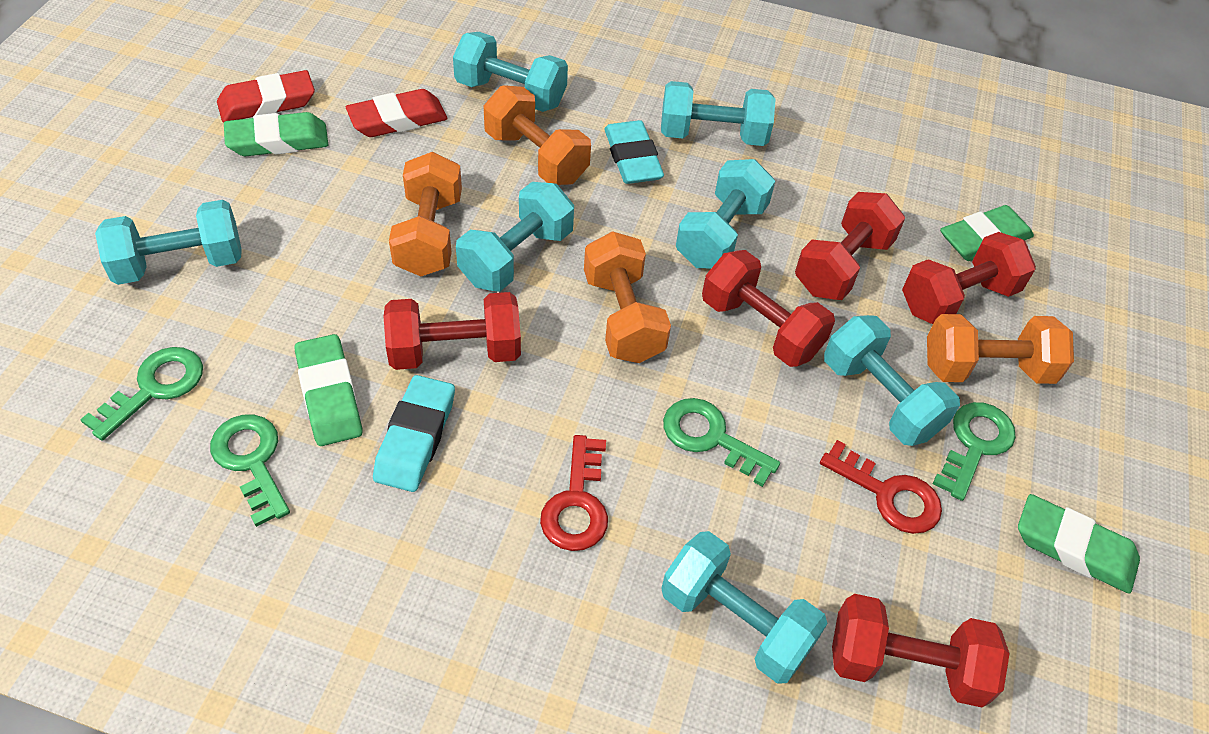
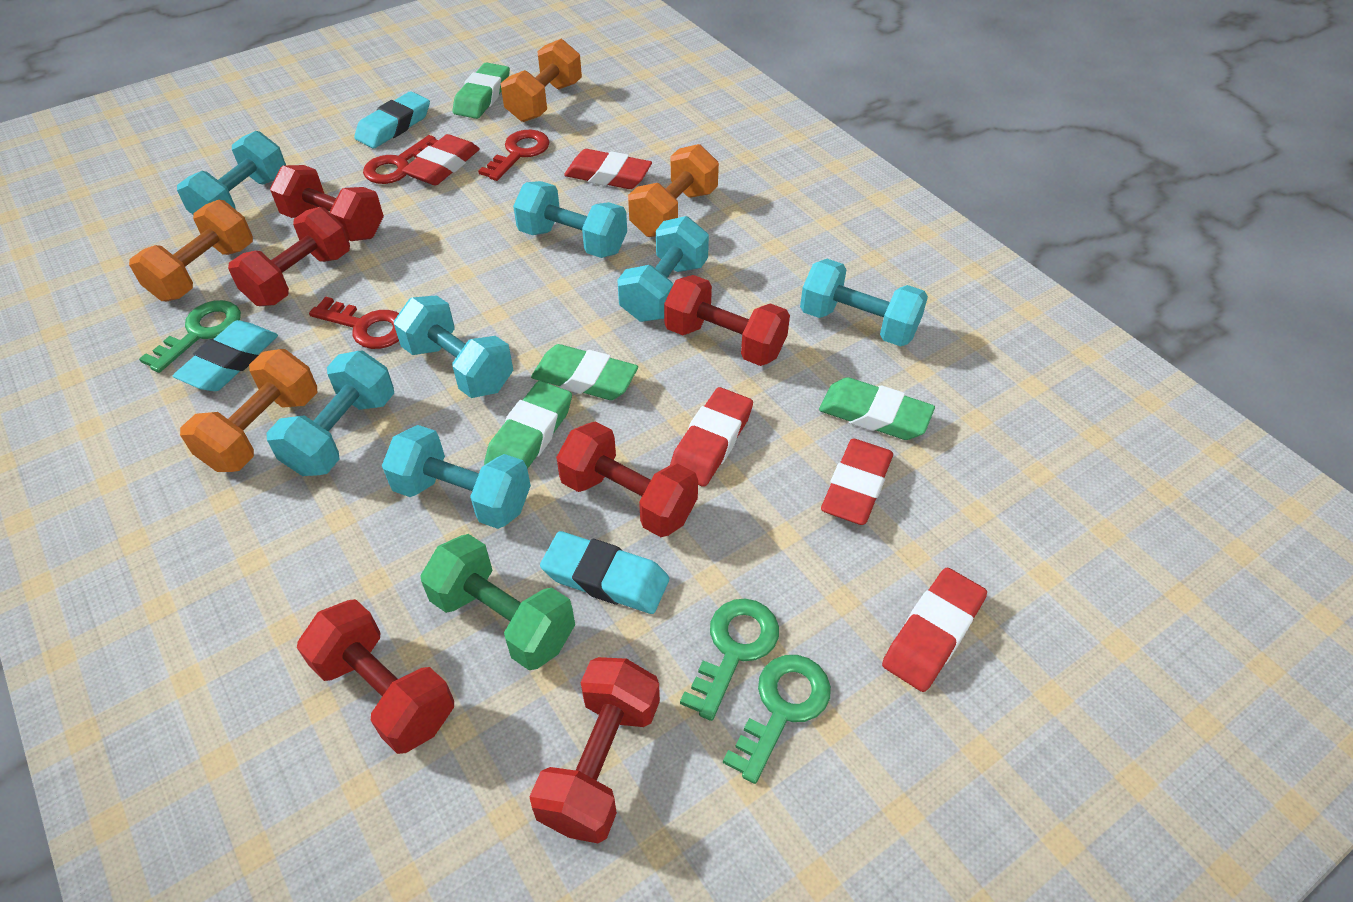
green dumbbell: none = 0 -> [420,534,575,670] = 1
green key: [80,347,203,441] [210,414,290,527] [663,398,780,487] [933,402,1016,501] = 4 -> [139,300,241,373] [680,599,779,721] [723,655,831,784] = 3
red dumbbell: [384,292,521,370] [702,250,835,367] [795,192,905,300] [832,594,1010,708] [902,232,1036,324] = 5 -> [228,207,350,306] [270,165,384,241] [297,599,454,754] [529,657,660,843] [556,421,698,537] [664,275,790,366] = 6
red eraser: [217,70,315,122] [346,89,447,137] = 2 -> [402,134,480,185] [564,149,652,189] [670,387,753,487] [821,439,893,525] [882,568,987,692] = 5
red key: [540,435,608,551] [820,440,942,534] = 2 -> [309,297,399,349] [363,135,438,184] [478,130,549,181] = 3
turquoise eraser: [373,375,455,492] [604,120,664,184] = 2 -> [173,320,278,391] [354,91,430,148] [540,531,669,614] = 3

